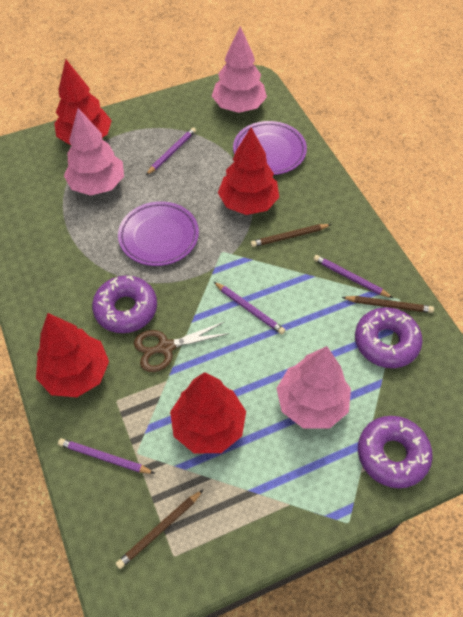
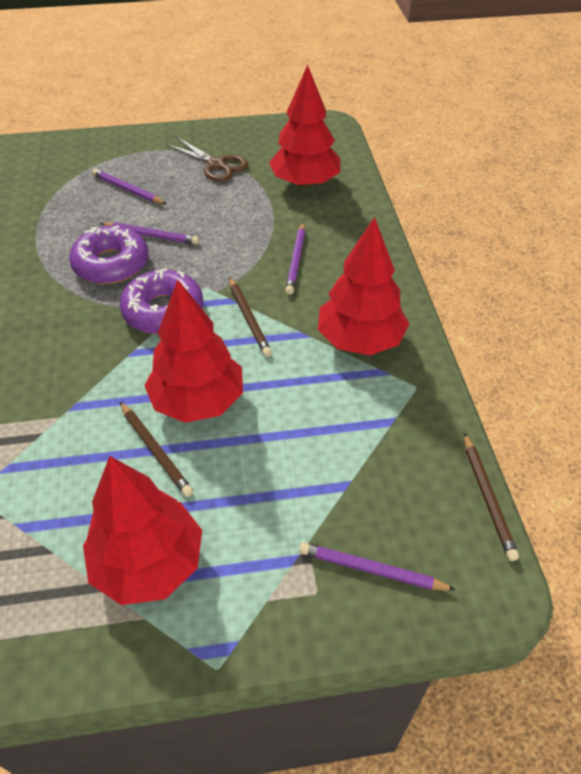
pink tree: [64,108,124,196] [212,26,267,113] [276,346,351,429] = 3 -> none = 0
purple donut: [92,276,157,333] [355,307,423,368] [358,416,433,488] = 3 -> [69,225,148,284] [120,268,203,334] = 2
purple plate: [118,201,199,266] [233,121,307,175] = 2 -> none = 0

